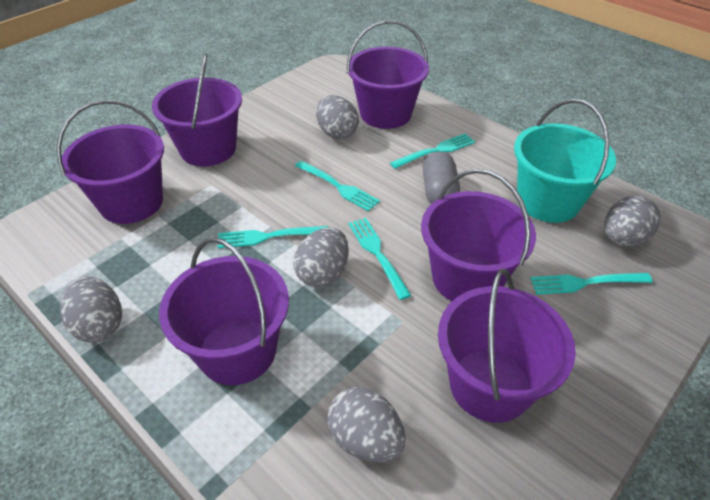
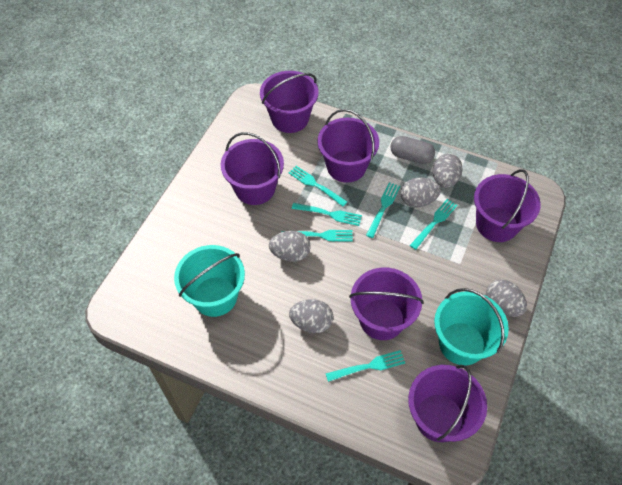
turquoise bucket: [514,99,616,223] = 1 -> [174,245,245,317] [434,288,509,365] = 2
turquoise fork: [218,226,328,248] [295,160,380,211] [348,218,411,300] [390,133,475,169] [530,273,653,295] = 5 -> [281,230,353,242] [289,166,347,206] [292,203,362,226] [326,350,405,382] [366,182,400,238] [410,199,458,250] = 6

